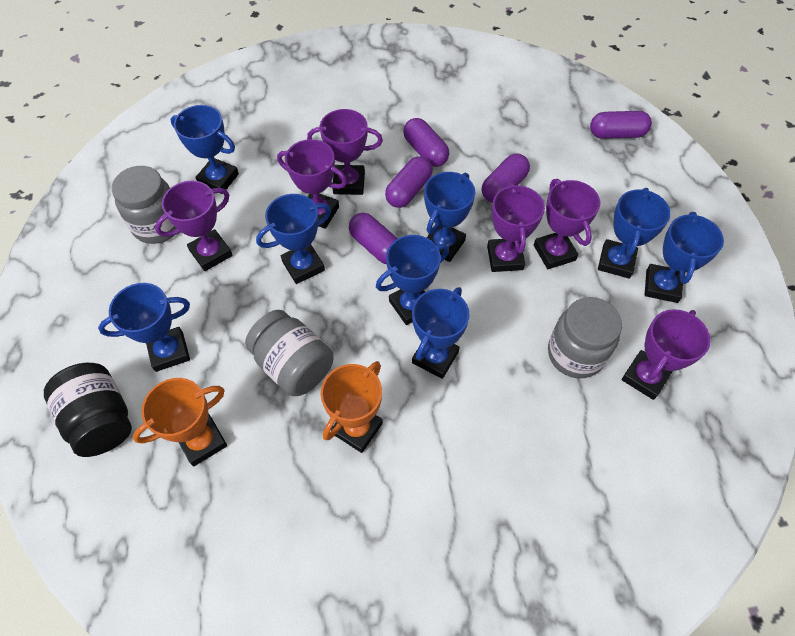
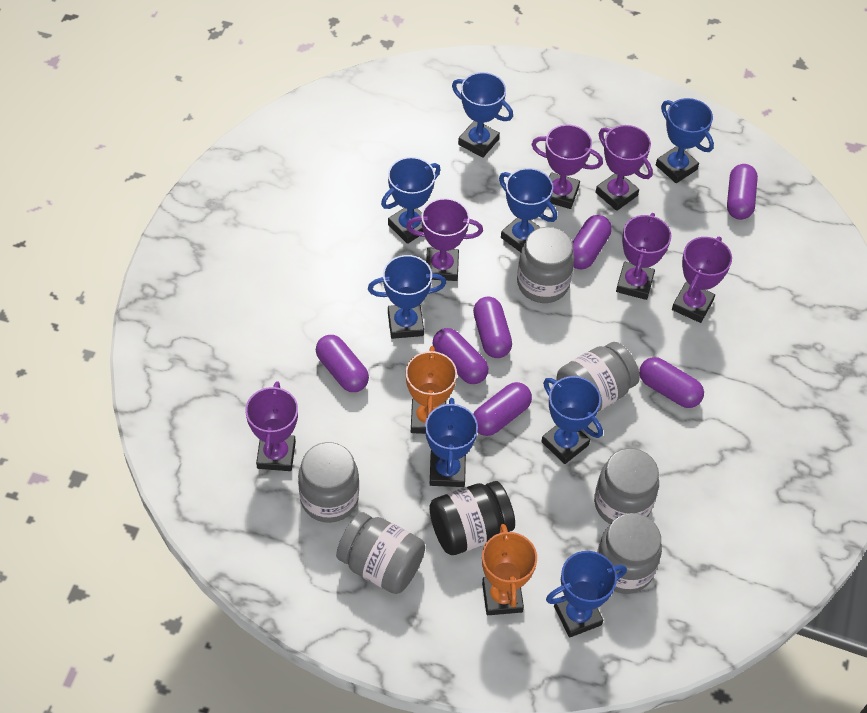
grey jar: [112,166,177,244] [245,310,334,396] [548,297,622,378] = 3 -> [298,442,359,523] [336,512,425,594] [517,227,575,303] [556,342,640,412] [594,448,659,524] [597,513,662,594] = 6
purple capsule: [349,213,398,264] [385,156,432,208] [403,118,449,167] [482,153,530,203] [590,111,652,139] = 5 -> [316,335,369,392] [433,328,488,384] [473,297,512,358] [473,382,532,436] [572,215,612,269] [639,357,704,408] [727,164,758,220] = 7

